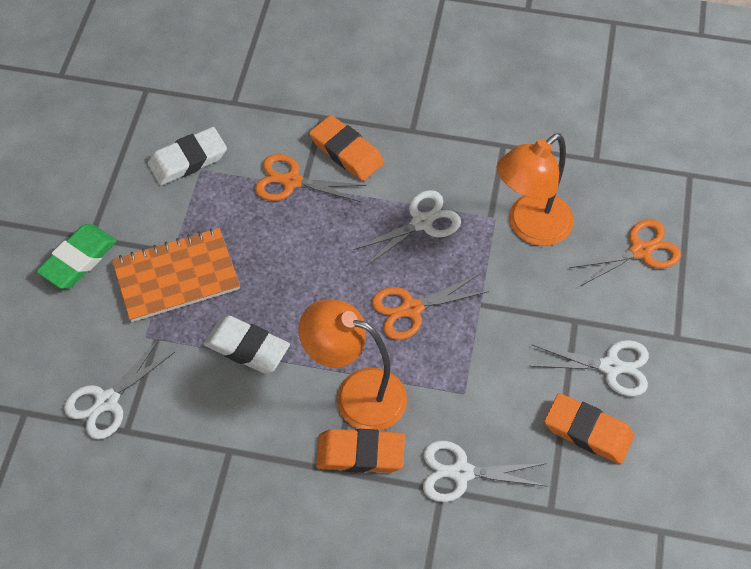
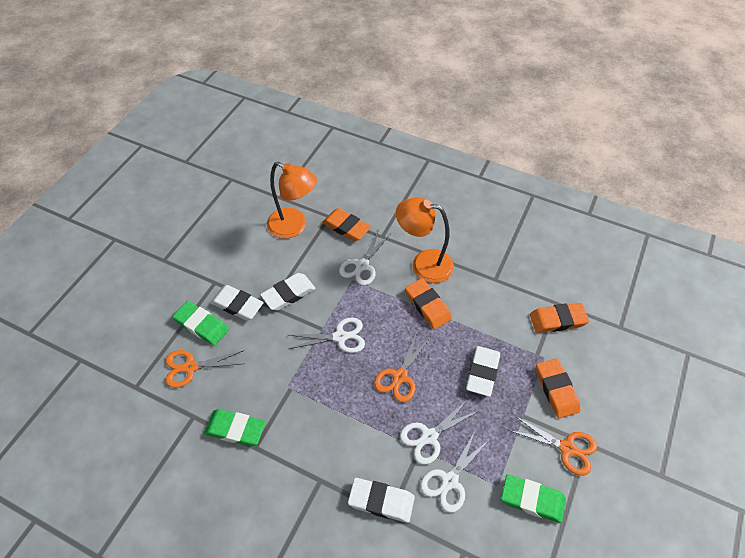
green eraser: [36,224,117,289] = 1 -> [173,301,229,346] [204,409,266,446] [501,474,566,523] = 3
orange eraser: [309,115,384,181] [316,429,405,473] [544,393,634,464] = 3 -> [322,208,371,241] [405,278,452,329] [530,303,589,333] [536,358,580,418] = 4
orange notebook: [112,228,240,322] = 1 -> none = 0
white eraser: [148,127,227,185] [204,315,290,374] = 2 -> [210,285,264,321] [260,273,316,311] [348,478,415,523] [466,346,500,397] = 4

